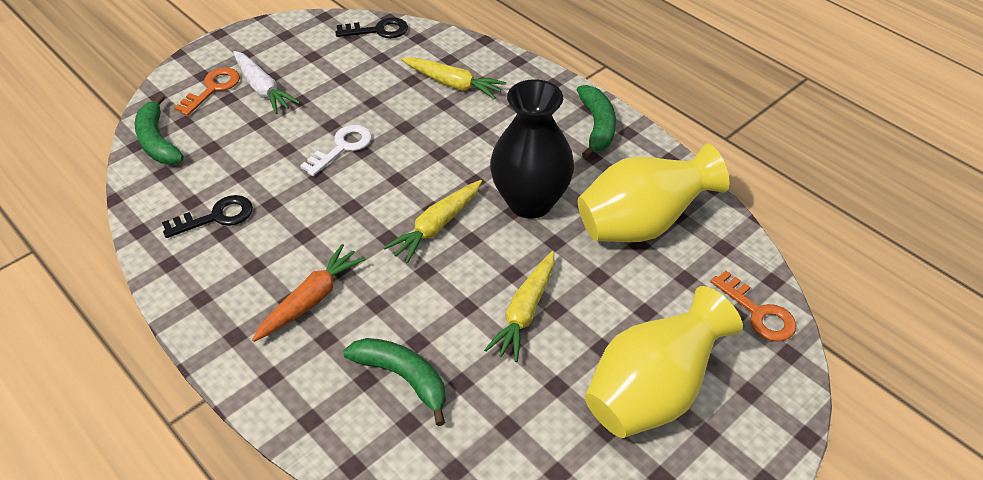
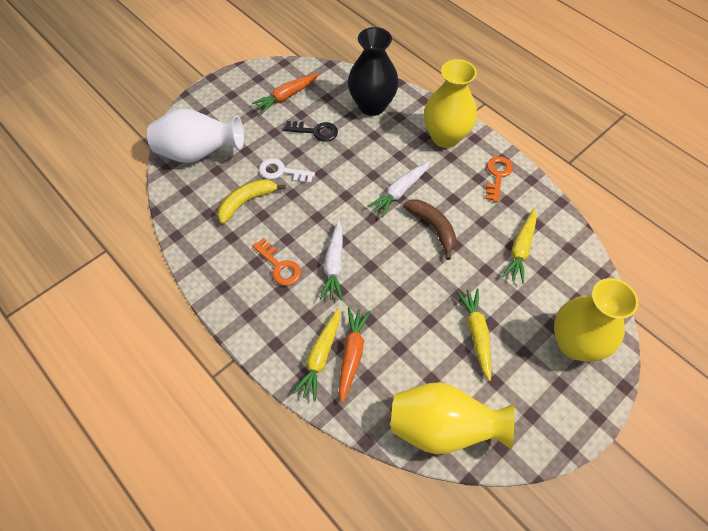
black key: [162,195,253,238] [335,17,408,38] = 2 -> [284,121,338,142] = 1
brown banana: none = 0 -> [403,200,456,260] = 1
green banana: [135,94,184,164] [343,338,446,426] [577,85,616,158] = 3 -> none = 0
orange carrot: [252,244,366,342] = 1 -> [252,73,319,114] [339,307,371,403] = 2
white carrot: [233,51,300,114] = 1 -> [320,220,343,300] [367,161,430,218] = 2
white vase: none = 0 -> [147,108,244,163] = 1
yellow banana: none = 0 -> [217,179,286,224] = 1
yellow vase: [578,143,729,242] [585,286,743,438] = 2 -> [391,382,515,454] [424,59,477,148] [554,278,639,361] = 3

